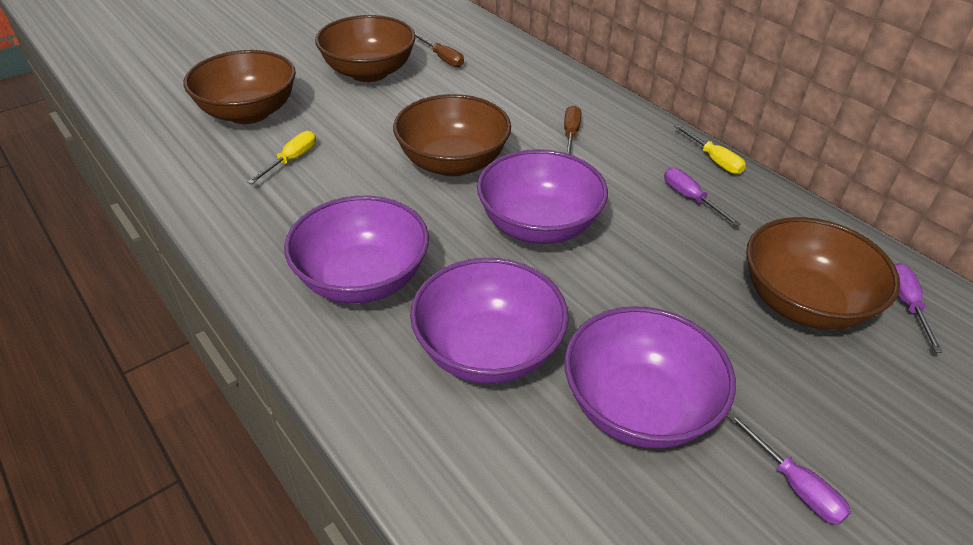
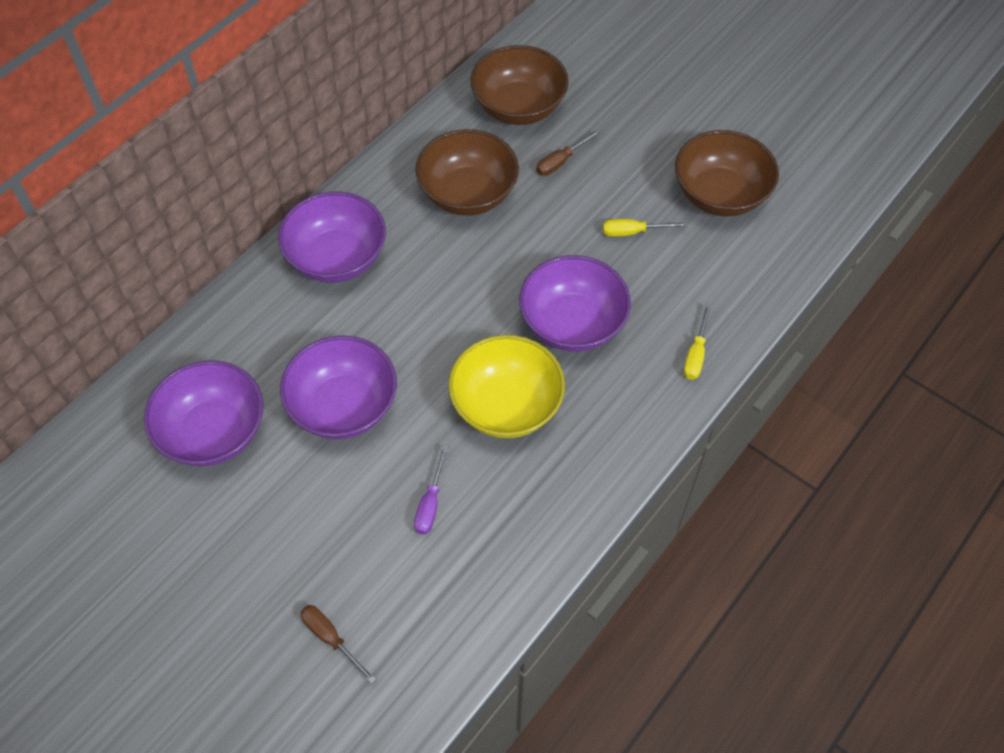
brown bowl: [183,50,296,124] [315,15,416,82] [393,94,511,177] [746,217,900,330] = 4 -> [415,129,519,216] [470,45,569,125] [675,130,779,216] = 3
purple screwdriver: [664,168,741,226] [727,412,851,525] [894,263,943,353] = 3 -> [414,445,448,534] = 1
yellow bowl: none = 0 -> [448,335,565,438] = 1

